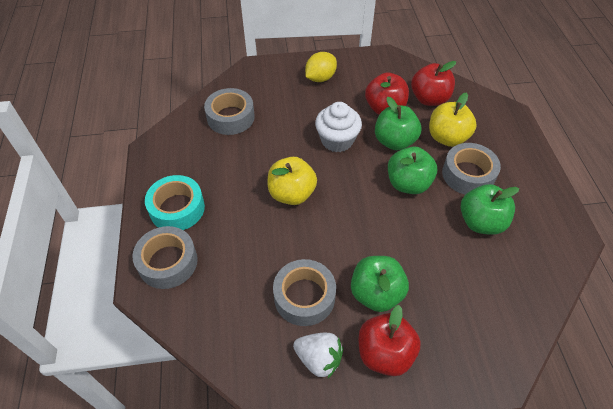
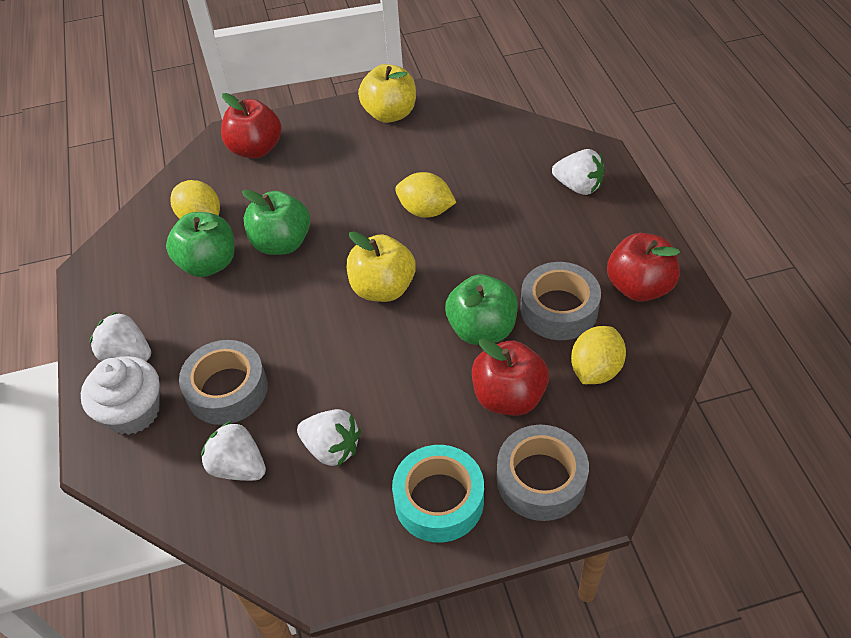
green apple: [351,256,409,312] [375,97,421,150] [388,146,437,194] [461,184,519,235] = 4 -> [166,212,235,277] [242,190,310,255] [445,274,518,345] = 3
grey tape: [132,226,198,289] [204,88,255,135] [273,259,336,326] [442,143,501,194] = 4 -> [179,340,268,425] [497,425,589,521] [520,262,601,340] = 3
white strawberry: [293,333,343,378] = 1 -> [90,311,151,361] [201,421,266,481] [297,409,361,466] [552,149,604,195] = 4
yellow lemon: [305,52,337,82] = 1 -> [170,180,220,219] [395,172,456,218] [571,326,626,384] = 3

